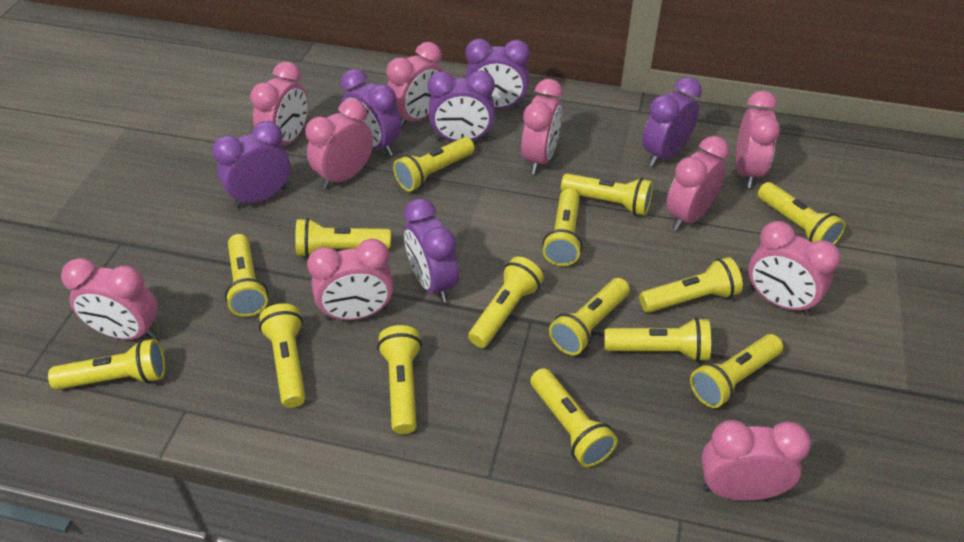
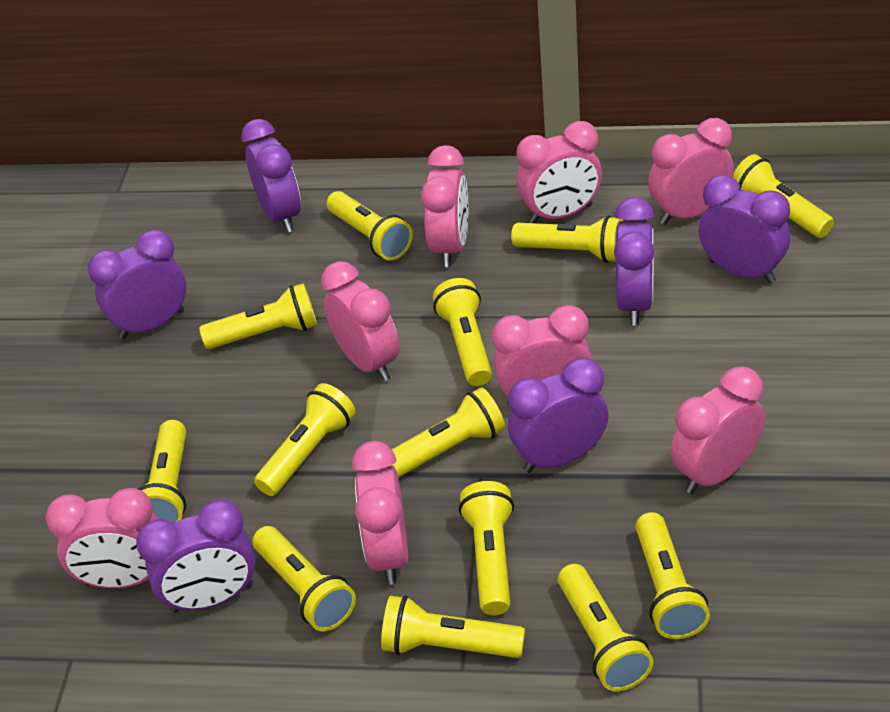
pink clock: [61,258,158,340] [250,62,308,145] [305,98,373,189] [307,239,393,320] [386,42,444,128] [521,79,563,174] [666,136,729,231] [701,420,811,501] [736,91,780,188] [749,221,841,315] = 10 -> [46,488,159,589] [321,261,399,382] [352,441,408,585] [421,145,468,267] [492,305,592,406] [516,121,602,223] [648,118,734,225] [670,367,765,494] = 8
yellow flashlight: [48,339,165,390] [225,234,268,317] [259,304,306,408] [295,218,391,258] [377,325,422,434] [393,137,474,192] [468,257,544,348] [530,368,618,467] [542,189,582,266] [549,278,630,356] [561,174,653,216] [604,318,711,362] [639,257,743,313] [690,334,783,408] [758,182,846,245] = 15 -> [138,420,186,523] [199,283,317,349] [253,526,356,631] [254,383,356,496] [326,191,413,261] [381,595,525,658] [391,387,505,478] [433,278,492,386] [459,481,514,615] [511,215,623,263] [558,564,654,691] [635,512,710,639] [733,154,834,238] = 13

